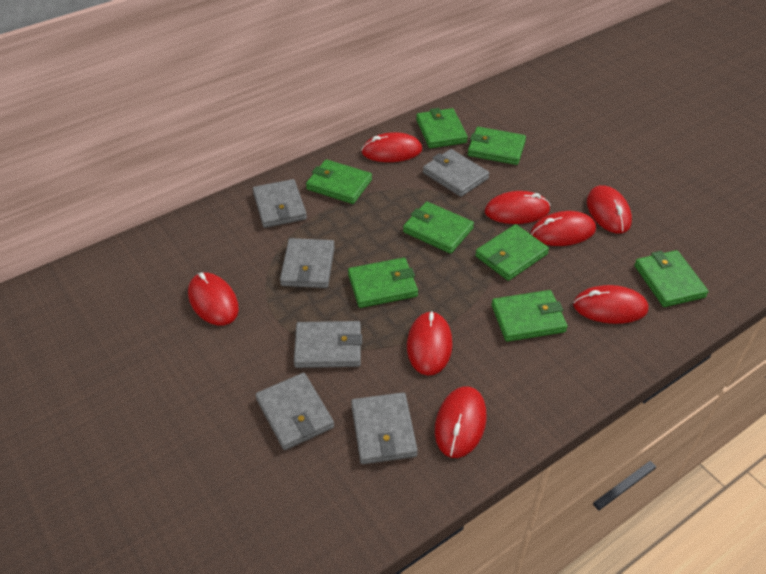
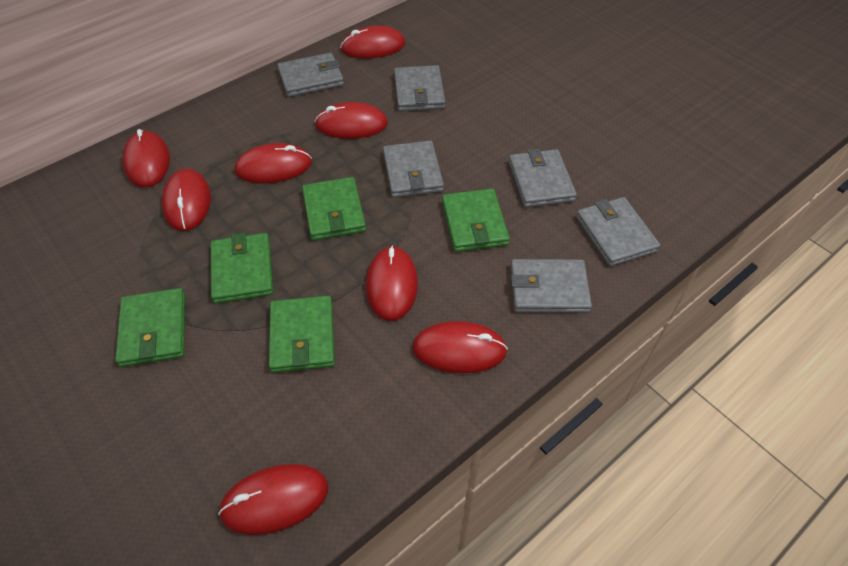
green wallet: [306,159,372,204] [348,258,418,308] [403,202,474,254] [416,108,468,148] [468,127,526,165] [475,224,549,281] [492,290,568,342] [634,250,709,307] = 8 -> [115,288,185,367] [211,232,273,304] [269,296,335,373] [302,177,366,241] [442,189,510,252] = 5

